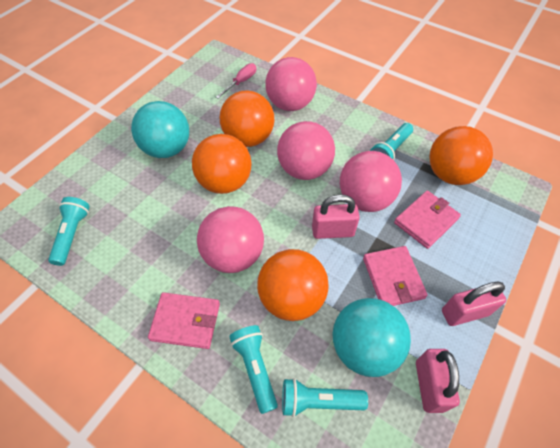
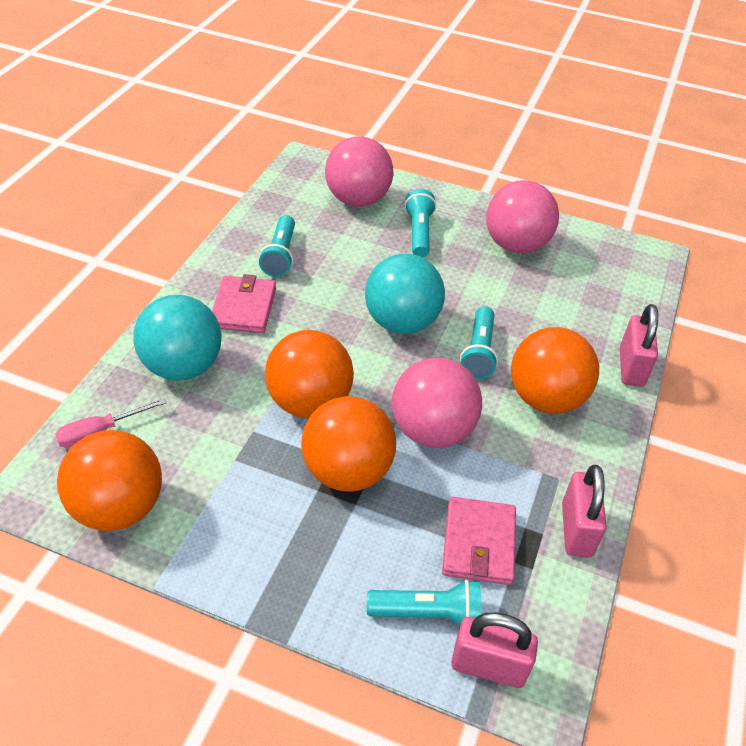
pink ball: [197,206,264,273] [265,57,317,111] [277,121,335,180] [340,151,402,212] = 4 -> [325,136,393,207] [392,358,482,448] [486,180,559,253] = 3
pink wallet: [148,292,220,349] [363,246,428,306] [394,190,461,249] = 3 -> [212,274,276,333] [442,496,516,585] = 2

